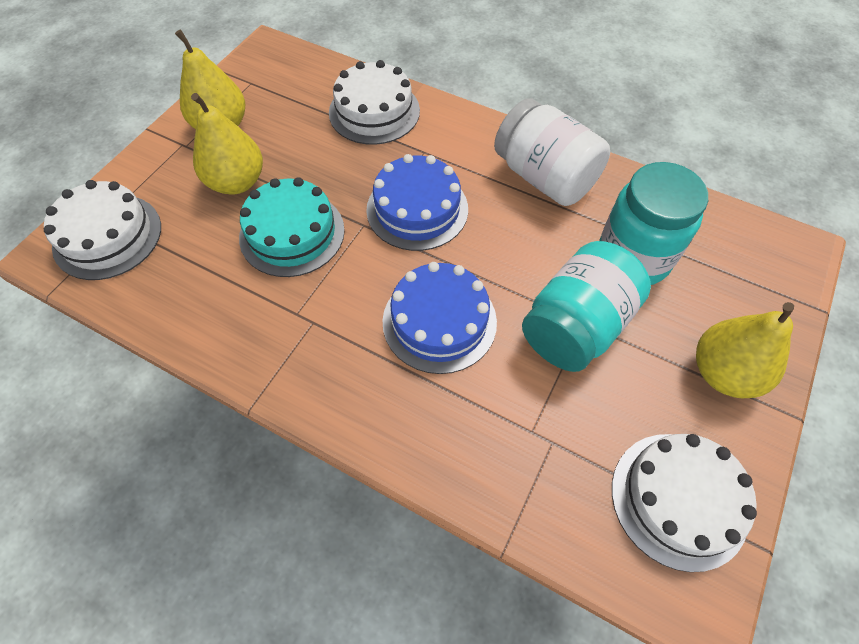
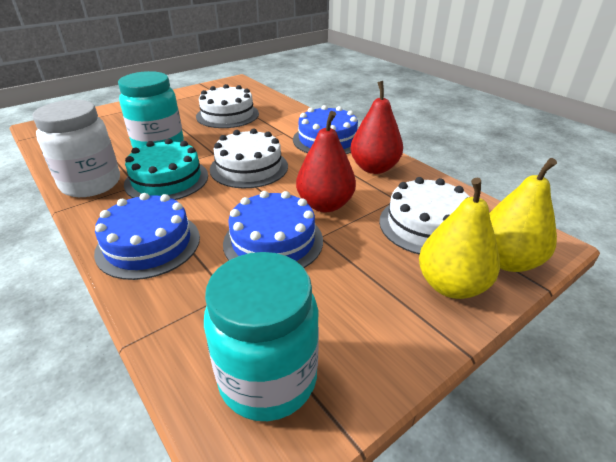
blue cake: [366,154,468,251] [383,262,497,374] = 2 -> [94,193,200,280] [223,191,323,268] [293,105,358,154] = 3
red pear: none = 0 -> [296,111,356,212] [350,81,403,174] = 2
yellow pear: [175,29,245,129] [191,93,263,195] [696,302,794,398] = 3 -> [419,178,500,299] [489,158,557,272] = 2

